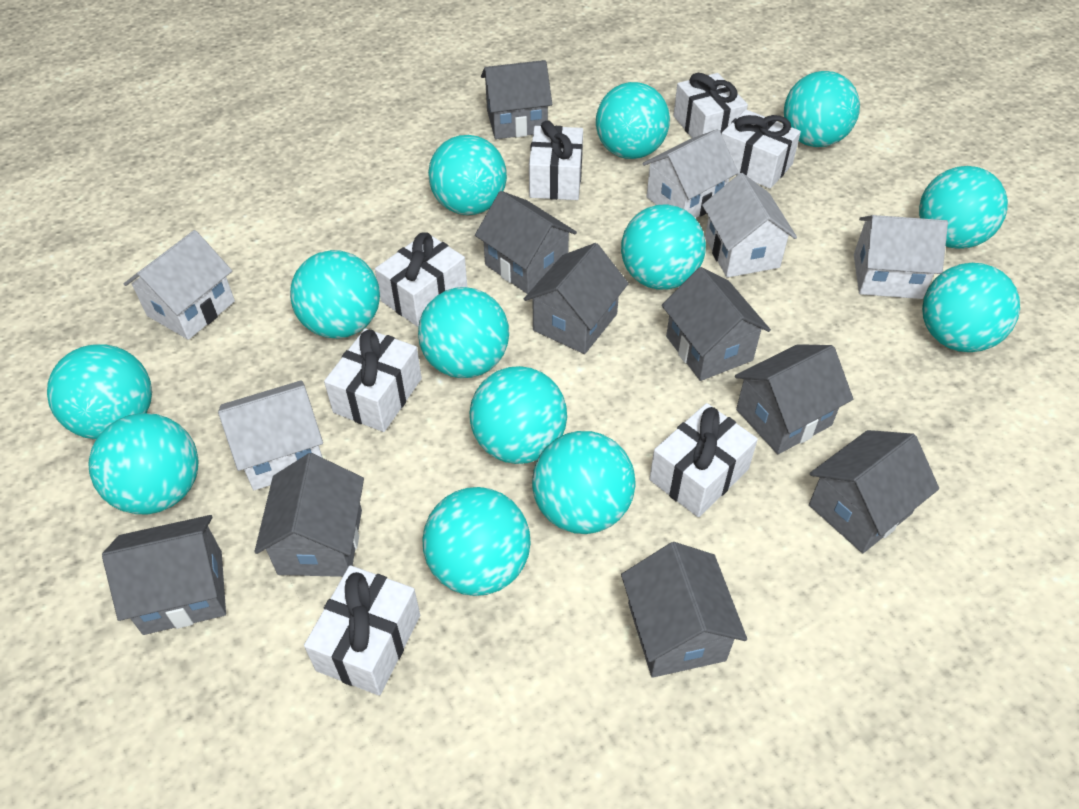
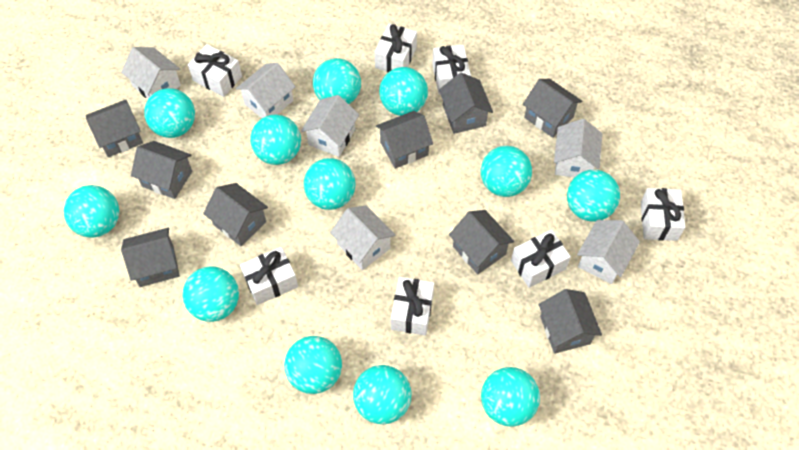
turquoise ball: [47,345,152,440] [89,413,198,514] [290,250,380,339] [418,287,509,378] [422,487,531,596] [428,135,507,215] [469,366,567,464] [532,431,636,534] [596,82,670,159] [621,204,706,290] [784,71,860,147] [919,166,1008,249] [922,263,1020,352] = 13 -> [64,185,119,238] [144,88,195,138] [183,266,239,322] [250,114,301,165] [284,336,342,394] [304,158,355,210] [313,58,361,104] [353,365,411,424] [379,67,428,116] [481,146,532,197] [481,367,540,427] [567,170,620,222] = 12
white house: [124,230,235,340] [218,380,323,490] [642,129,738,218] [702,173,797,278] [854,215,948,299] = 5 -> [121,47,181,99] [236,63,296,118] [301,95,359,157] [330,205,395,270] [554,119,602,178] [577,220,640,284] = 6

